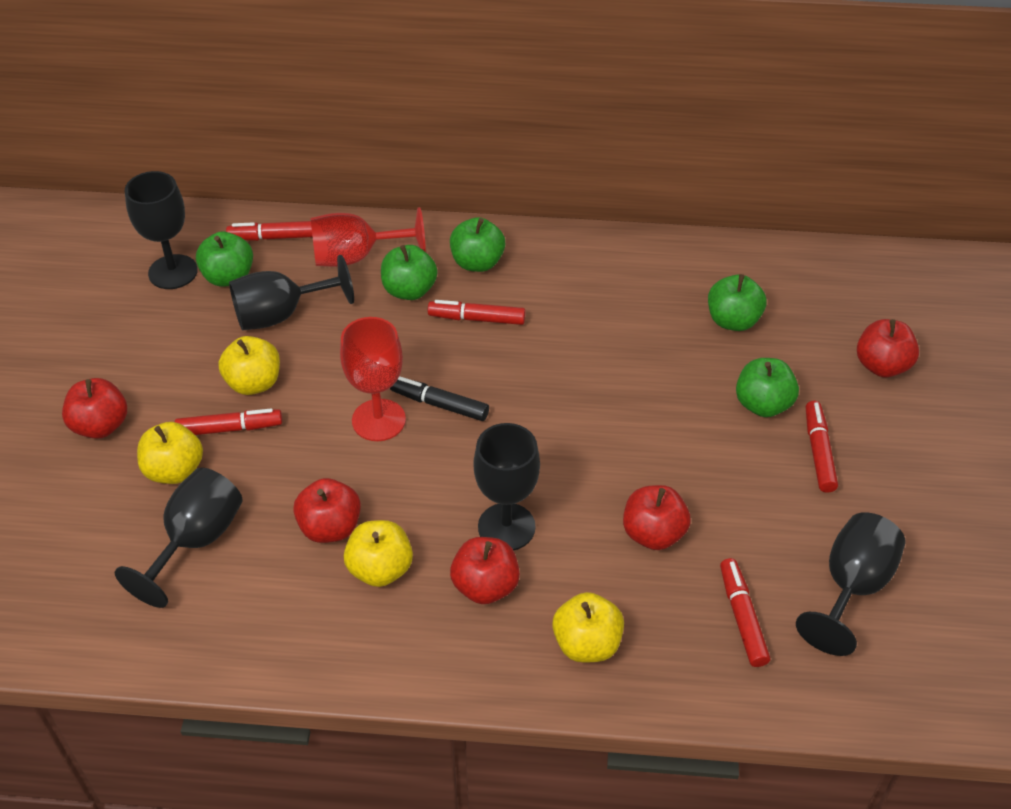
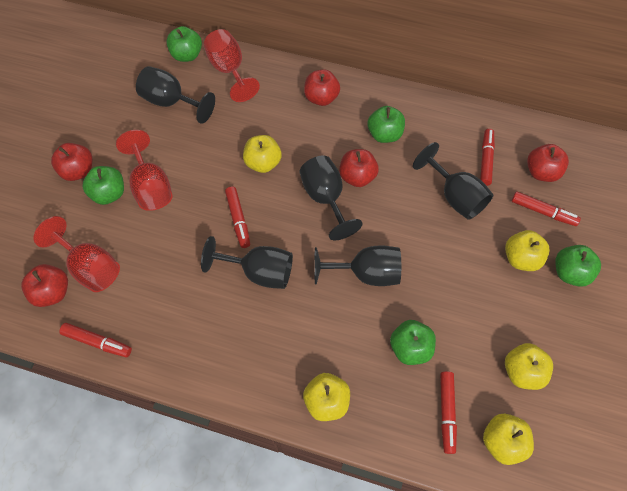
black marker: [390,376,489,421] = 1 -> none = 0
red goblet: [310,207,426,267] [340,317,406,441] = 2 -> [33,216,120,292] [116,130,172,211] [204,29,260,102] = 3
yellow apple: [137,422,203,484] [218,336,280,395] [344,520,413,587] [552,592,624,662] = 4 -> [243,135,282,173] [303,373,350,421] [483,414,534,465] [505,230,550,271] [505,343,553,390] = 5

